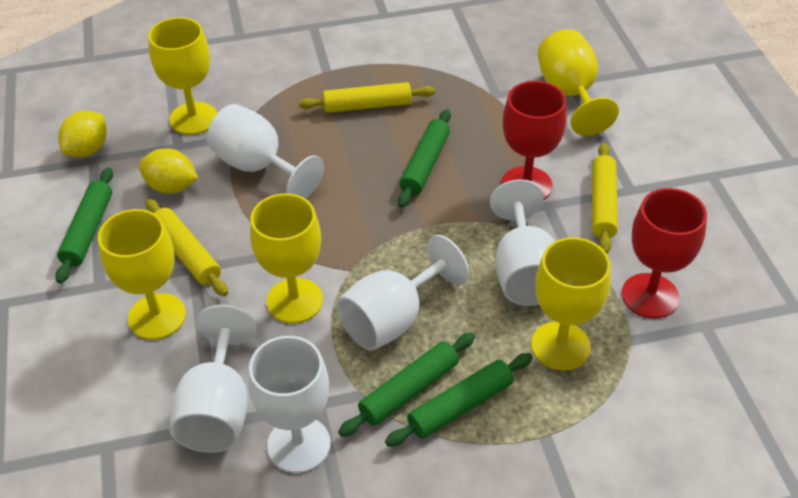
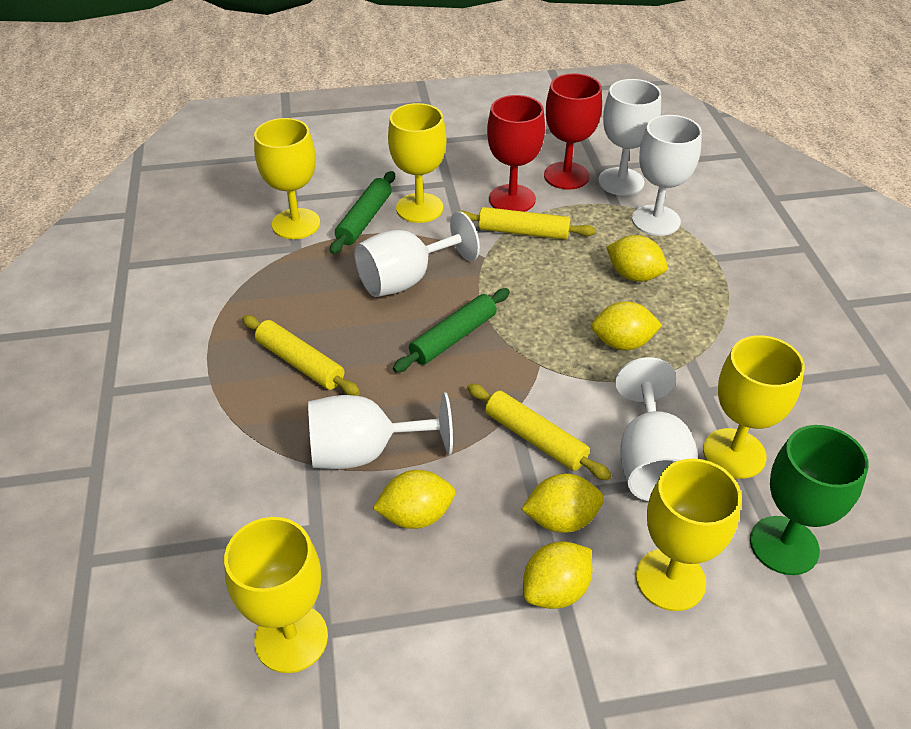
green goblet: none = 0 -> [750,425,869,575] = 1
green rolling pin: [55,167,113,284] [338,332,475,437] [385,353,533,447] [398,109,451,208] = 4 -> [330,171,395,254] [393,288,510,373] = 2
yellow lemon: [58,111,107,157] [139,148,198,194] = 2 -> [372,470,455,529] [521,474,604,533] [523,541,592,609] [591,301,662,350] [606,235,667,282] = 5

